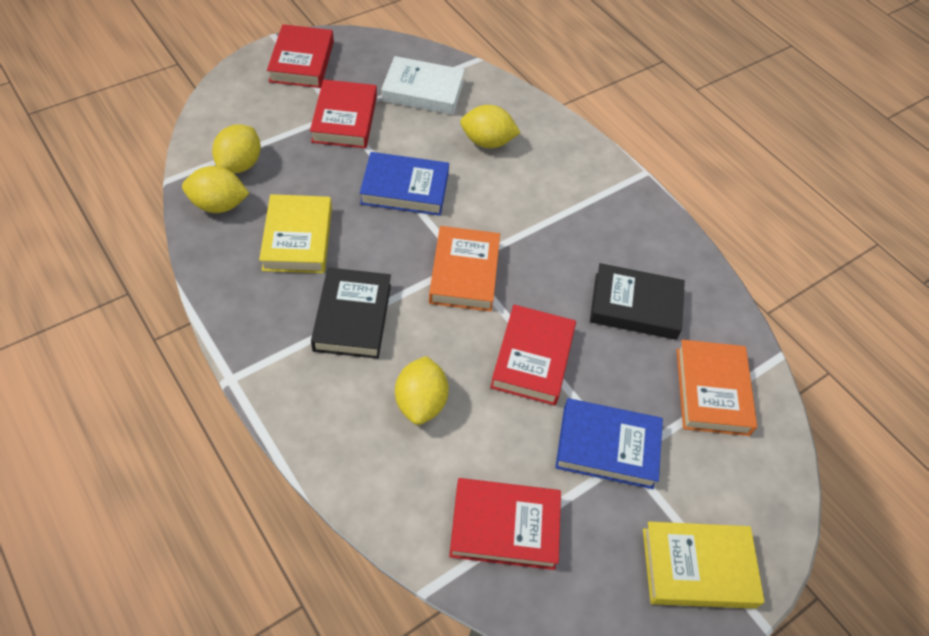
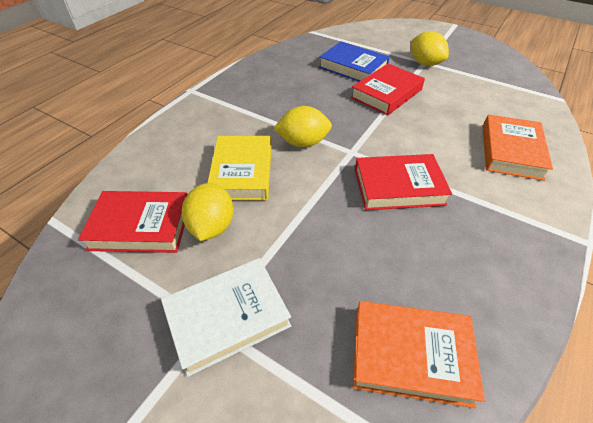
black book: [311,267,391,359] [590,263,685,340] = 2 -> none = 0
blue book: [360,152,449,216] [555,398,663,489] = 2 -> [319,41,390,82] = 1
red book: [267,24,334,88] [310,79,377,148] [449,478,561,570] [490,305,576,406] = 4 -> [78,191,188,253] [351,64,425,115] [355,154,452,210] = 3
yellow book: [259,194,332,273] [643,522,765,609] = 2 -> [207,136,272,200] = 1
yellow lemon: [182,166,250,213] [212,124,261,173] [395,356,449,425] [460,105,521,148] = 4 -> [182,183,234,241] [273,106,332,147] [411,31,449,66] = 3

